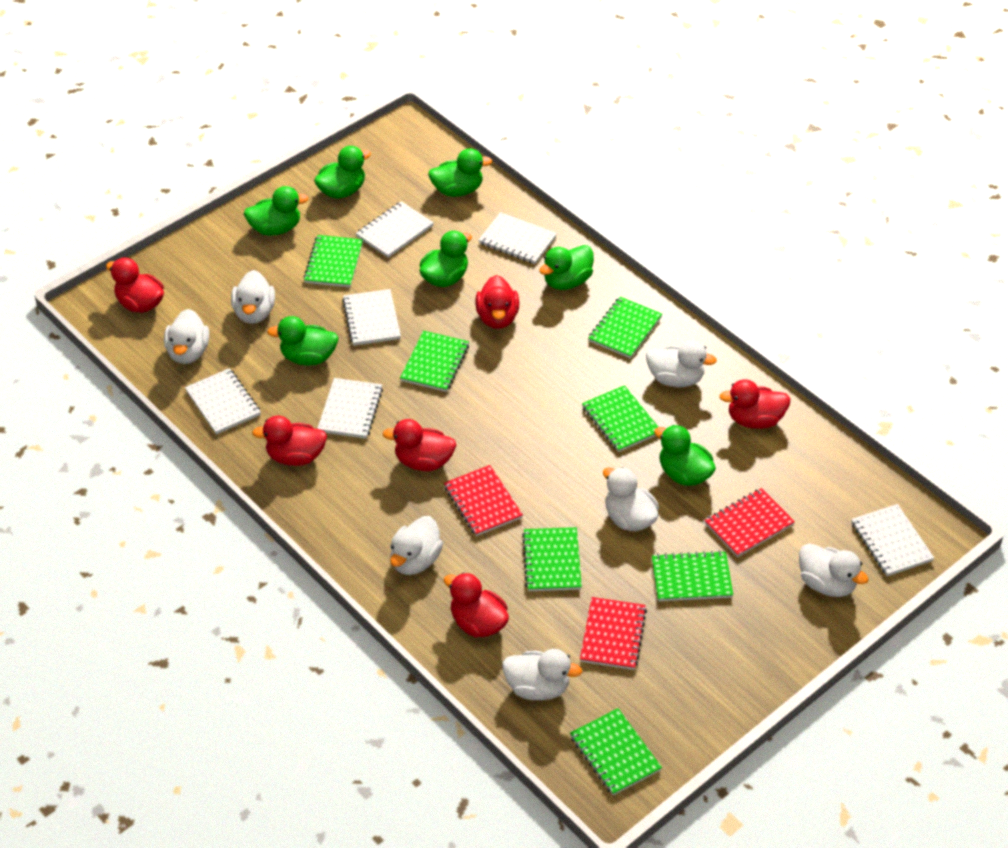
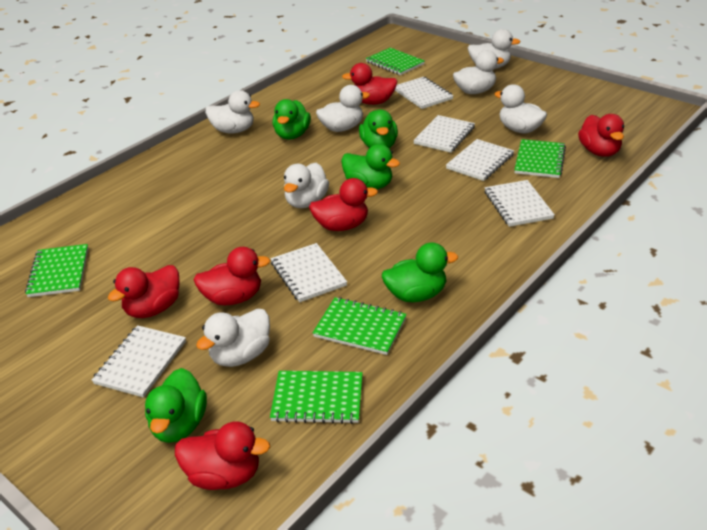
green duck: [244,186,309,236] [267,316,339,366] [314,146,371,199] [419,231,472,287] [428,148,492,197] [539,245,594,290] [654,425,716,486] = 7 -> [145,368,207,443] [273,99,311,139] [341,144,400,189] [359,110,398,148] [382,242,458,302] = 5
green notebook: [304,235,363,287] [400,331,469,392] [522,527,582,591] [570,708,662,796] [582,385,658,452] [588,297,662,359] [652,550,733,601] = 7 -> [25,244,88,297] [270,371,363,424] [313,297,407,355] [366,48,425,75] [514,139,566,178] = 5
red notebook: [444,465,523,536] [580,597,647,670] [705,488,795,557] = 3 -> none = 0

